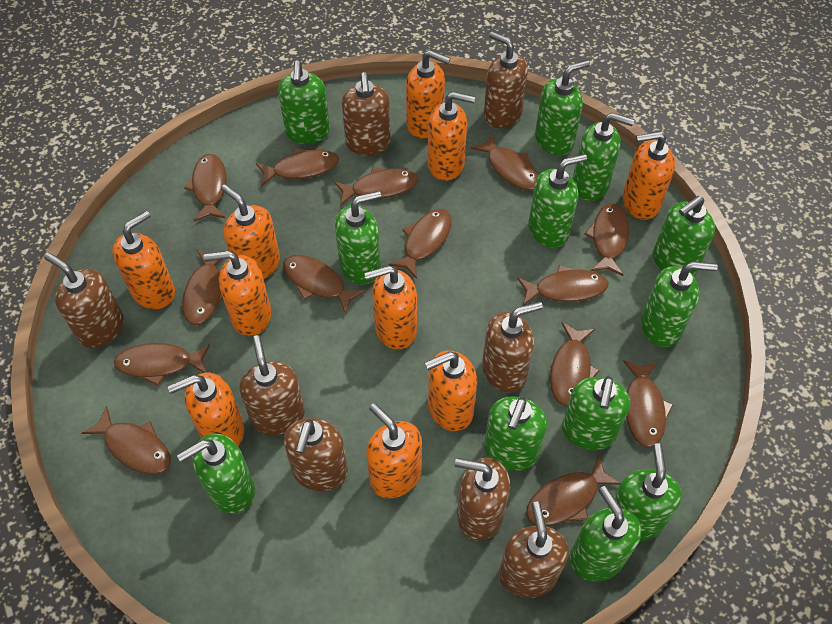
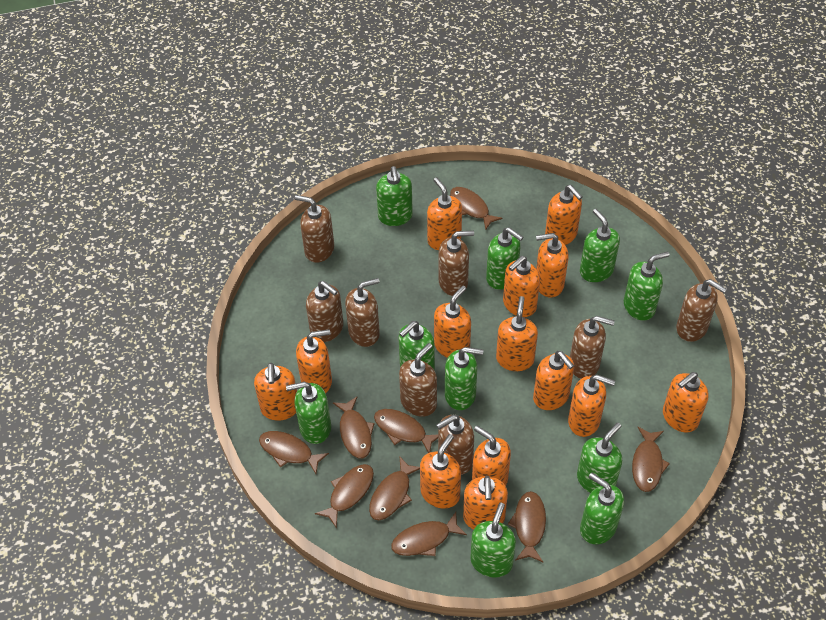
brown fish: [82,406,171,475] [114,343,210,386] [182,250,223,325] [184,154,227,221] [256,148,339,187] [283,255,365,315] [334,167,419,206] [389,209,452,279] [470,134,539,190] [517,265,608,306] [526,455,621,526] [550,322,600,406] [584,203,629,276] [623,360,673,448] = 14 -> [259,431,329,474] [315,464,374,528] [333,397,375,458] [369,456,420,520] [374,409,438,453] [391,512,467,556] [450,187,503,230] [508,491,546,562] [632,427,670,492] = 9
green soap dispenser: [177,433,255,514] [278,61,330,144] [335,191,381,284] [484,396,547,471] [528,154,587,248] [535,60,590,155] [562,376,630,450] [570,486,642,582] [572,113,634,201] [608,443,682,541] [641,262,718,347] [653,196,715,276] = 12 -> [286,381,331,444] [376,166,413,226] [398,321,435,370] [445,347,483,410] [470,502,516,578] [486,227,523,290] [577,423,622,493] [580,209,620,282] [580,473,624,544] [624,251,669,321] = 10
orange soap dispenser: [113,211,175,309] [168,373,244,446] [204,251,271,336] [221,184,280,279] [364,266,417,350] [366,403,422,498] [406,50,451,139] [425,351,477,431] [428,92,475,181] [623,131,675,220] = 10 -> [254,363,297,421] [296,329,332,393] [420,434,461,509] [427,177,462,250] [434,286,471,358] [463,476,508,529] [472,426,511,486] [496,296,538,371] [503,256,540,317] [533,351,574,410] [536,233,569,298] [545,185,583,245] [568,375,615,437] [663,372,709,432] = 14

